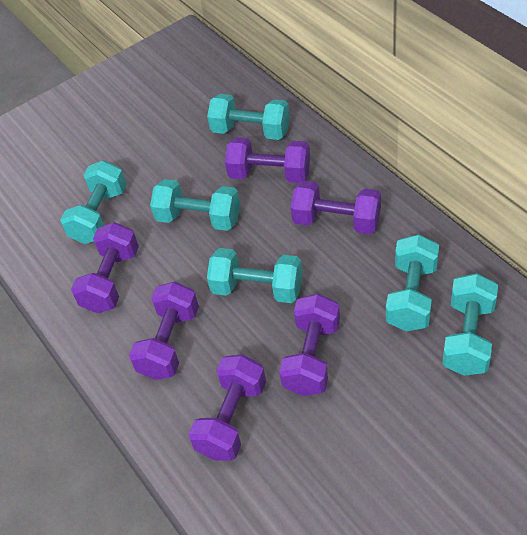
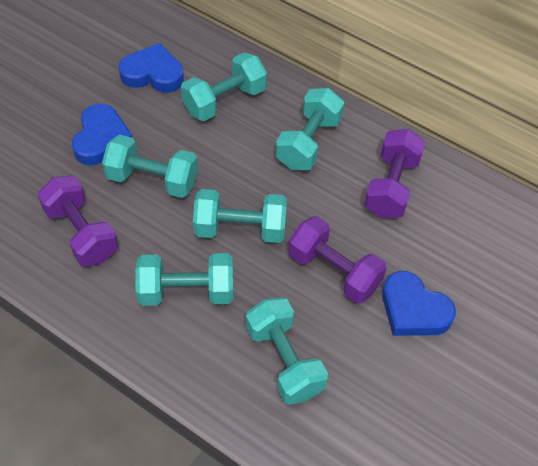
blue heart: none = 0 -> [72,104,133,165] [118,43,184,93] [382,271,456,336] = 3
purple dumbbell: [71,222,139,313] [129,282,199,380] [189,355,266,461] [225,137,310,183] [279,294,340,396] [291,181,381,234] = 6 -> [38,176,118,267] [288,216,387,304] [364,129,425,218] = 3

